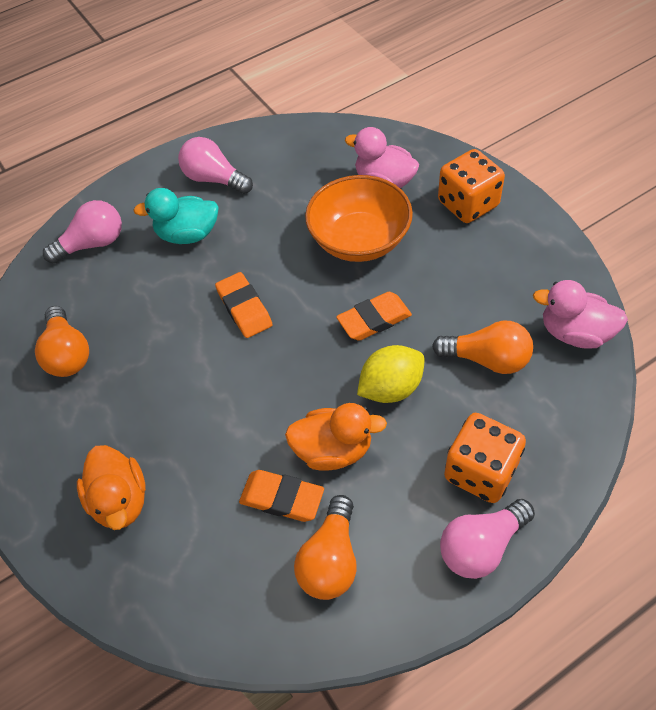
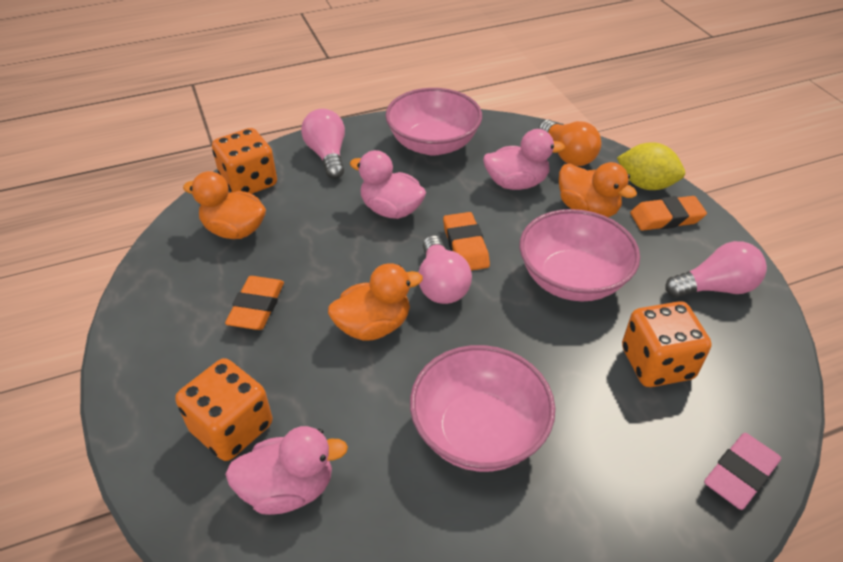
orange bowl: [305,175,413,262] = 1 -> none = 0
orange dice: [438,149,505,223] [444,413,526,503] = 2 -> [175,358,272,461] [212,128,277,194] [622,301,712,387] = 3
orange duck: [77,445,146,530] [285,403,387,470] = 2 -> [183,171,266,239] [328,263,423,341] [559,162,637,217] = 3
orange light bulb: [35,306,89,377] [294,495,357,600] [432,320,533,374] = 3 -> [539,120,601,166] = 1
pink bowl: none = 0 -> [385,88,482,156] [410,345,555,472] [520,209,640,301] = 3
pink duck: [345,127,419,188] [533,280,628,349] = 2 -> [225,426,348,515] [350,150,426,219] [483,129,565,190] = 3
pink eraser: none = 0 -> [704,433,781,510] = 1
turquoise duck: [133,188,219,244] = 1 -> none = 0

